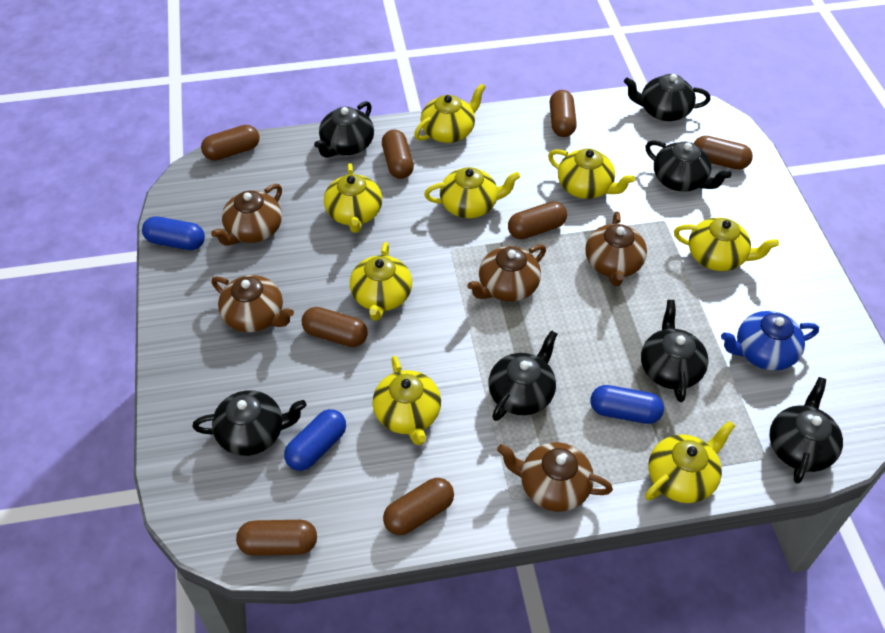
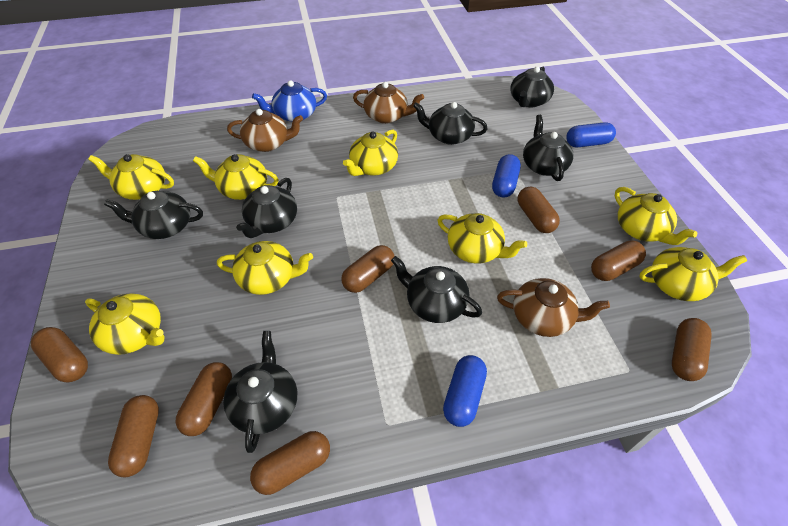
brown teapot: [211,184,282,246] [212,275,294,332] [467,244,546,302] [497,442,613,512] [585,211,647,286] = 5 -> [227,109,303,152] [353,82,424,124] [497,278,610,337] = 3

